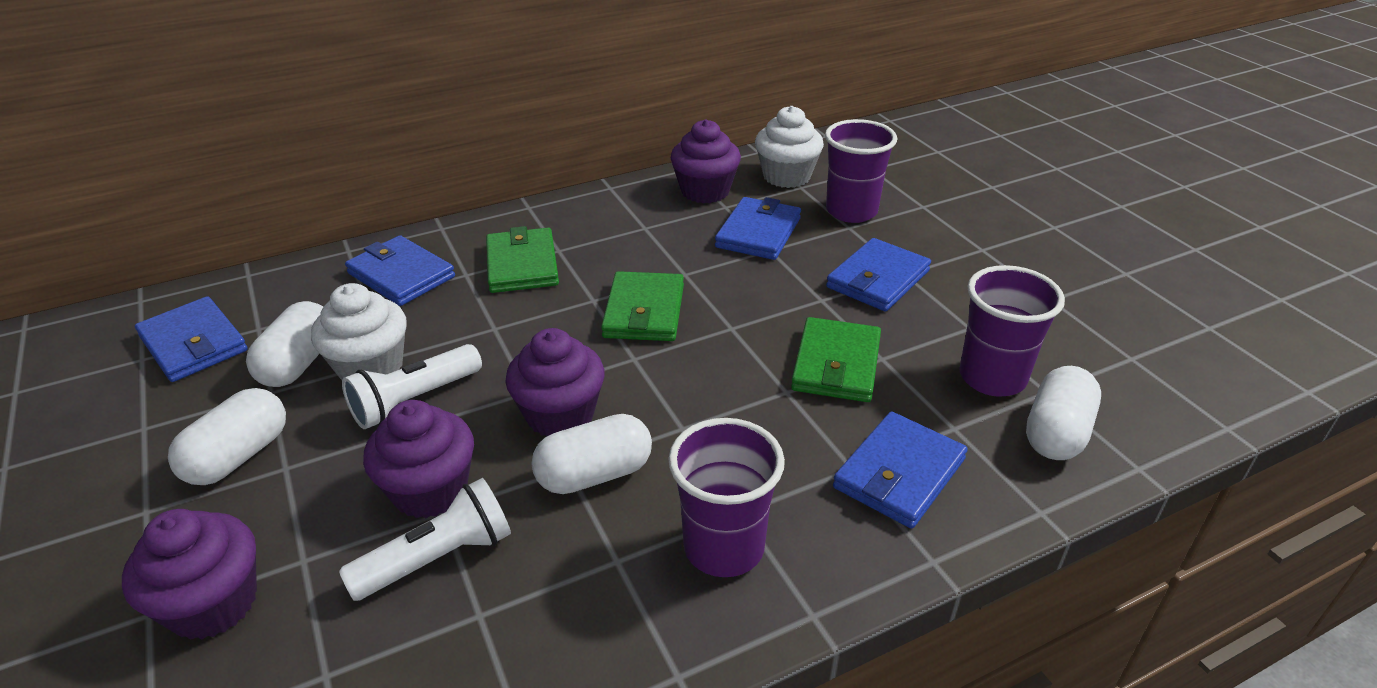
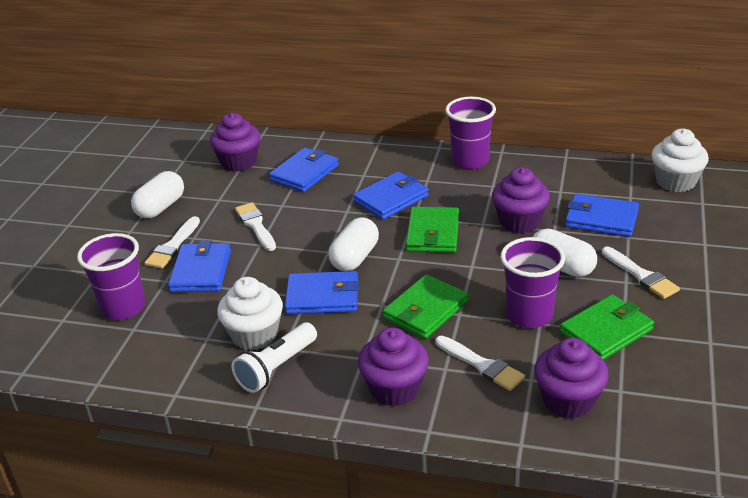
white brush: none = 0 -> [144,216,200,269] [235,202,276,251] [436,336,525,391] [602,247,680,299] = 4
white capsule: [168,388,286,485] [246,301,323,387] [531,414,652,494] [1026,366,1101,460] = 4 -> [131,171,184,219] [329,217,379,271] [533,229,597,277] = 3
white flashlight: [339,478,511,601] [342,344,482,429] = 2 -> [231,322,317,393] = 1

